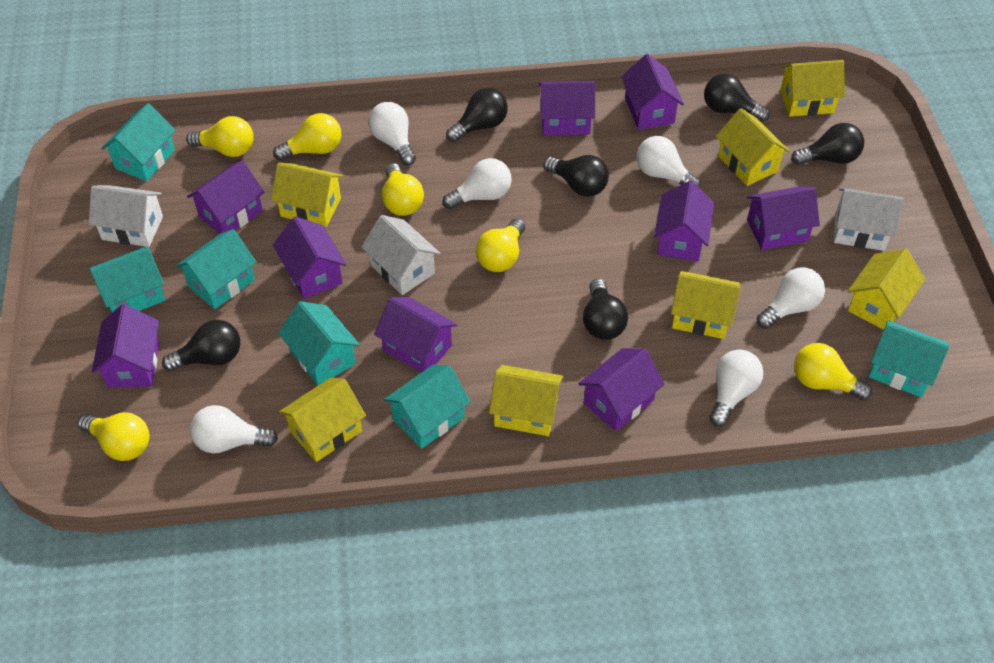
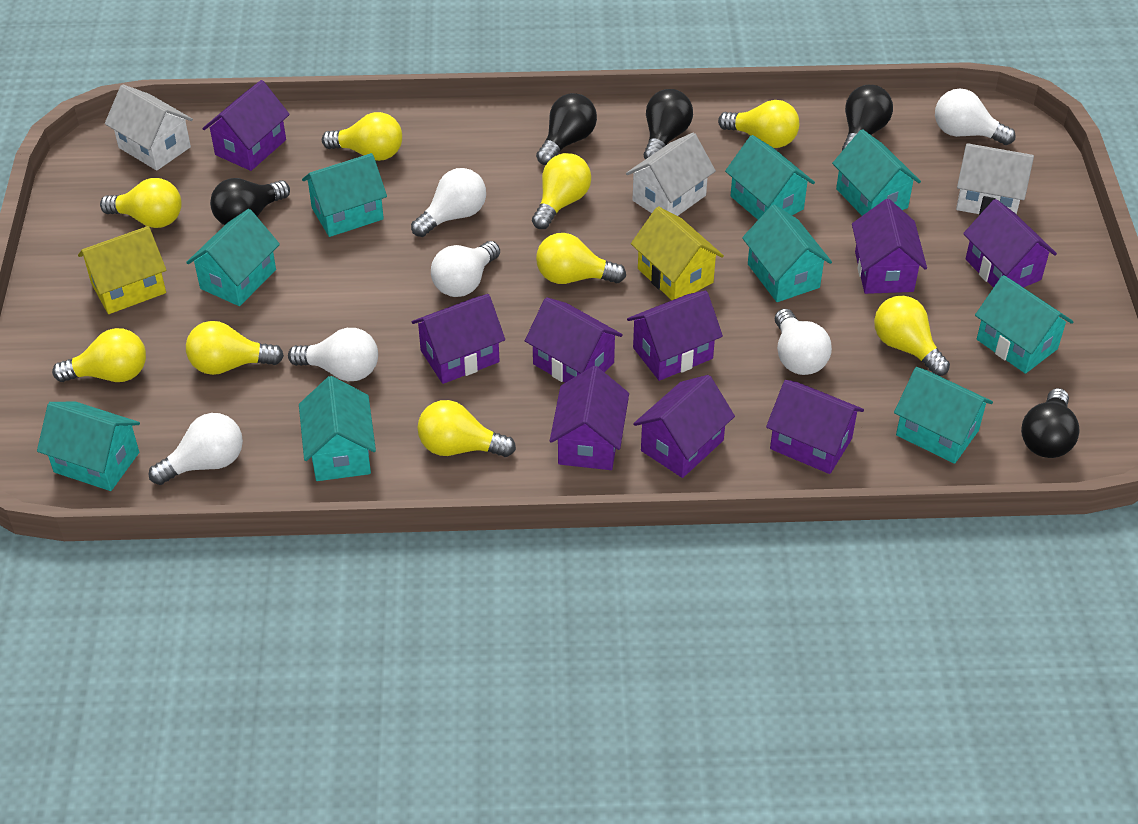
black light bulb: [162,320,240,371] [446,88,508,142] [544,155,609,197] [583,279,628,340] [704,74,770,122] [791,123,864,165] = 6 -> [210,178,290,225] [536,93,597,165] [644,89,693,159] [842,85,893,151] [1021,388,1080,458] = 5
turquoise house: [89,247,166,312] [101,103,175,181] [176,229,256,309] [278,301,360,385] [384,365,471,449] [868,320,949,397] = 6 -> [37,402,140,491] [186,209,280,306] [299,376,376,481] [302,153,387,237] [725,135,815,220] [742,205,832,302] [832,129,921,216] [894,367,993,464] [975,275,1074,374] = 9
yellow house: [271,163,343,227] [279,377,366,462] [489,365,563,436] [671,271,740,339] [716,108,790,186] [780,60,845,117] [848,248,925,330] = 7 -> [78,226,166,314] [631,206,724,300] = 2
yellow light bulb: [78,413,150,461] [186,116,254,157] [273,113,341,161] [382,163,424,216] [476,218,525,272] [794,343,872,401] = 6 -> [52,328,146,382] [100,178,182,228] [186,321,284,375] [322,112,402,161] [417,400,516,457] [532,153,591,229] [536,233,626,284] [718,100,799,148] [874,296,950,376] = 9

